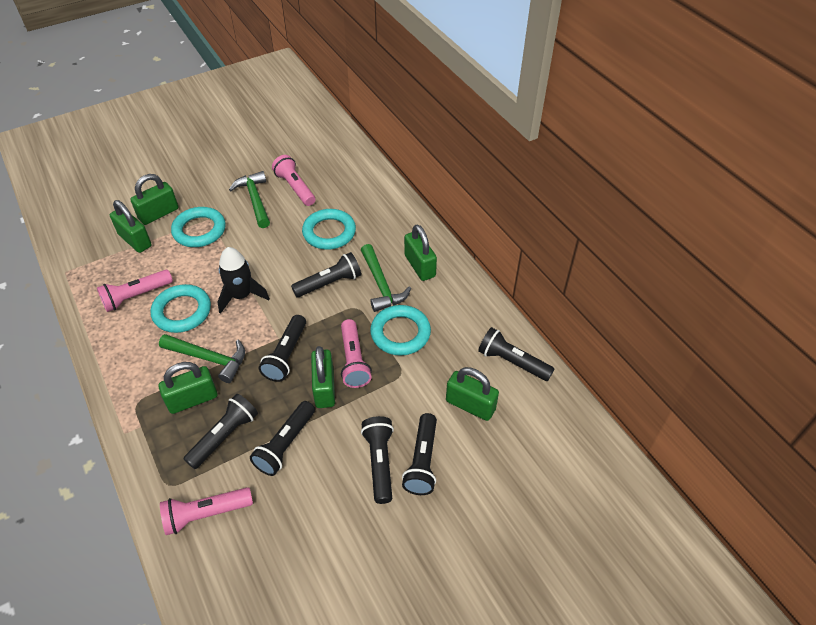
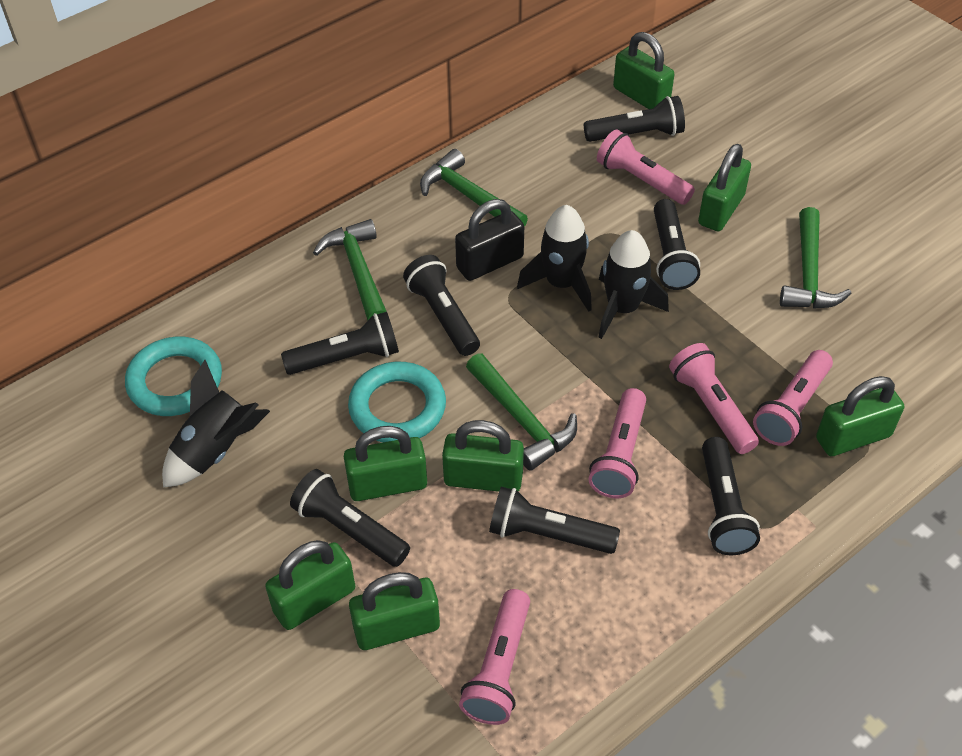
black padlock: none = 0 -> [455,199,524,281] = 1
black rocket: [218,247,270,314] = 1 -> [162,360,270,488] [517,205,592,312] [599,230,669,339] = 3
green hammer: [159,334,245,383] [229,171,270,228] [361,244,411,312] = 3 -> [313,219,387,320] [420,149,528,227] [466,353,577,471] [780,207,851,309] = 4
green padlock: [110,200,152,253] [130,174,178,225] [159,362,218,414] [311,346,335,408] [404,225,437,281] [446,367,499,421] = 6 -> [265,540,355,630] [344,426,427,501] [349,572,440,650] [442,420,524,492] [613,32,674,109] [698,144,751,231] [816,376,904,456] = 7
pink flashlight: [97,270,173,312] [160,487,253,535] [272,155,315,206] [341,319,372,388] = 4 -> [459,589,530,725] [589,388,646,498] [597,129,695,205] [669,343,759,454] [753,350,833,446] = 5
turquoise ring: [151,284,211,333] [171,207,226,247] [302,209,356,250] [370,305,431,356] = 4 -> [125,337,222,416] [348,362,446,442] = 2

